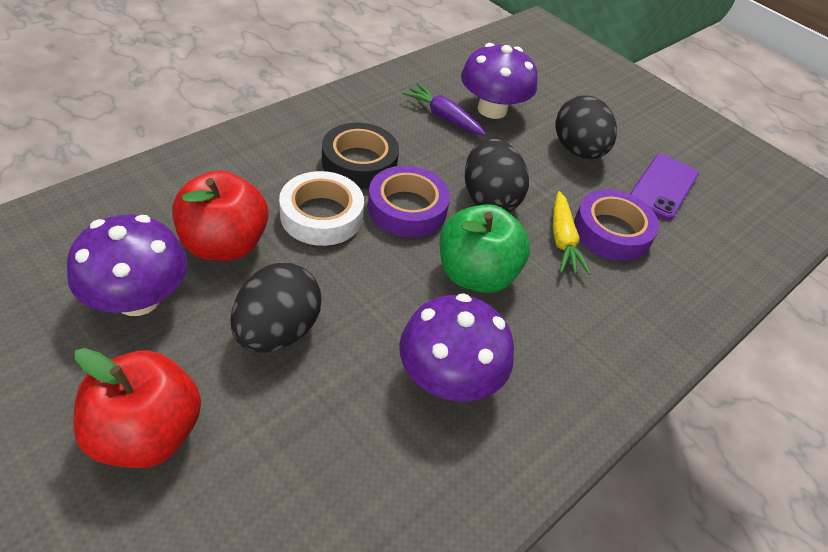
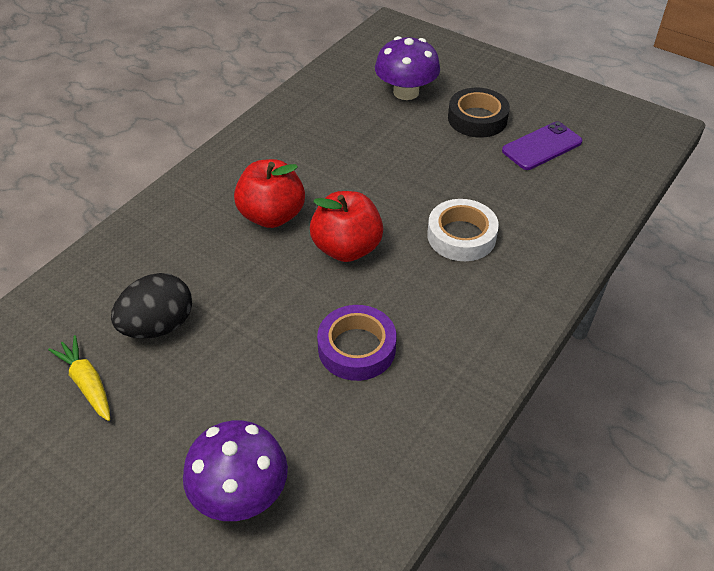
black egg: [231,262,322,353] [465,138,529,212] [555,95,617,159] = 3 -> [111,273,192,339] = 1
green apple: [439,204,530,293] = 1 -> none = 0
purple carrot: [402,84,486,135] = 1 -> none = 0
purple mushroom: [67,214,187,316] [399,293,514,401] [461,43,538,119] = 3 -> [183,420,288,521] [375,36,440,100] = 2
purple tape: [368,166,450,237] [574,189,659,261] = 2 -> [317,305,396,381] = 1

